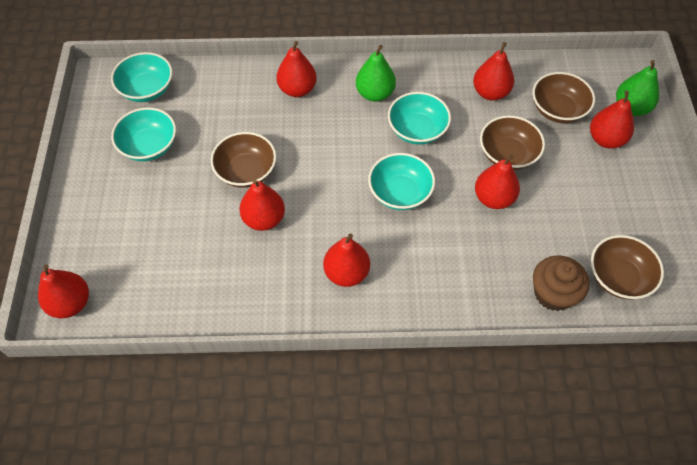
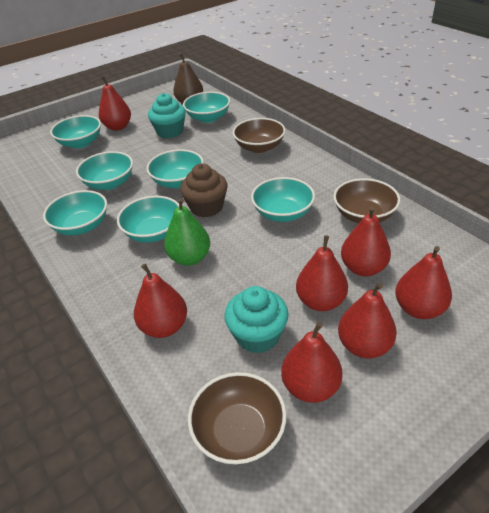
brown bowl: [210,132,276,188] [480,115,545,170] [532,72,595,123] [591,235,664,299] = 4 -> [188,372,286,465] [232,118,286,153] [333,178,400,223] = 3
brown pear: none = 0 -> [173,53,203,104] = 1
green pear: [356,45,396,102] [616,60,659,116] = 2 -> [164,198,210,266] = 1
turquoise bowl: [111,52,172,102] [111,107,176,161] [368,153,435,210] [388,92,451,145] = 4 -> [43,190,107,235] [50,115,101,148] [76,151,133,190] [117,196,179,243] [146,149,204,188] [183,92,230,123] [251,177,315,222] = 7
turquoise cupcake: none = 0 -> [148,93,186,138] [224,286,289,353] = 2

